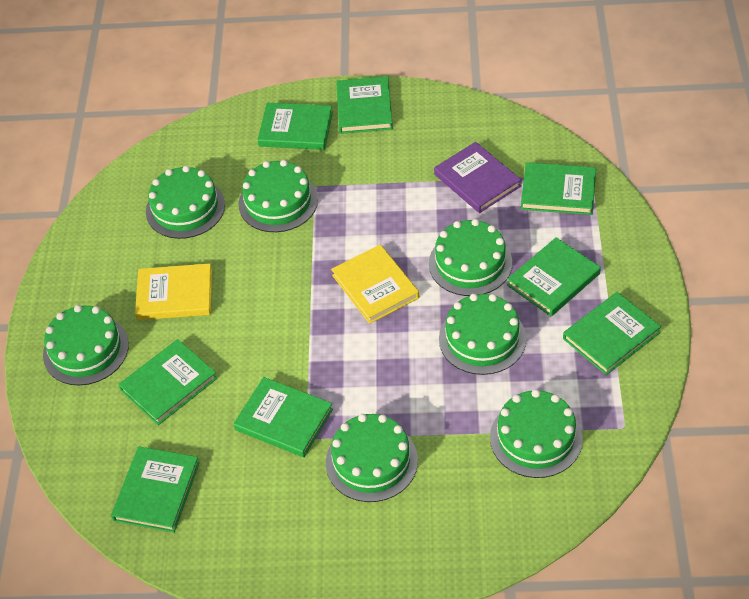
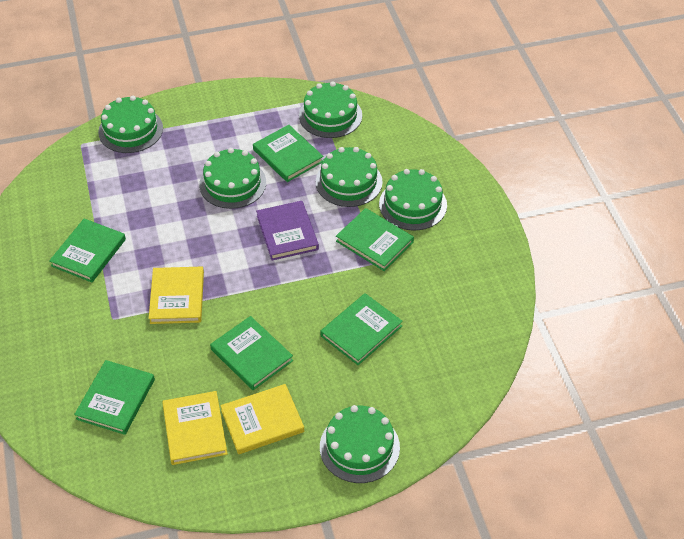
green book: [111,446,200,533] [118,339,217,425] [233,377,333,457] [258,103,333,150] [336,76,393,134] [507,237,601,316] [521,162,596,215] [563,292,661,375] = 8 -> [49,218,126,282] [74,360,155,435] [210,316,293,390] [253,125,323,182] [320,293,403,365] [336,208,414,271] = 6
green cake: [43,305,129,385] [146,166,225,239] [239,160,318,232] [326,414,418,502] [429,219,512,296] [439,294,526,375] [490,389,583,478] = 7 -> [98,96,163,153] [199,148,266,209] [299,81,362,138] [316,147,383,207] [320,405,400,483] [379,169,447,230] = 6
yellow book: [135,263,212,320] [331,245,419,324] = 2 -> [149,267,204,324] [162,391,228,465] [220,384,304,454] = 3

